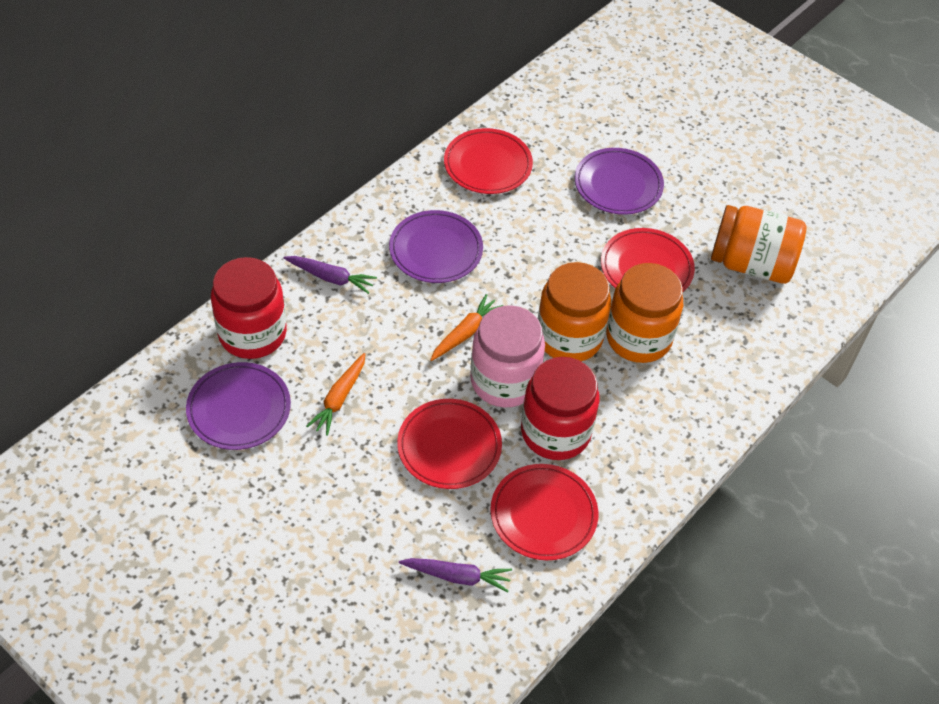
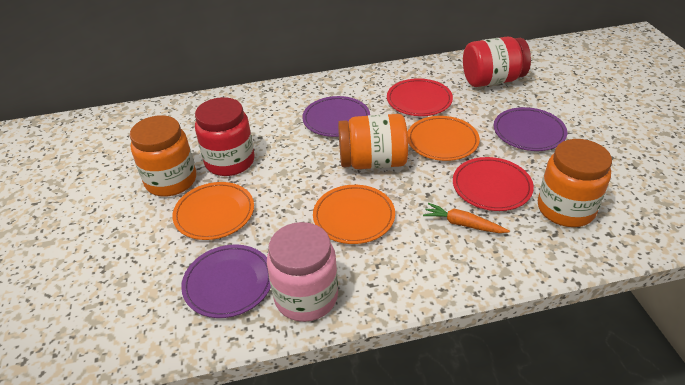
orange carrot: [306,353,365,436] [430,294,503,361] = 2 -> [423,203,510,233] = 1
orange plate: none = 0 -> [172,182,254,240] [313,185,395,244] [407,116,480,161] = 3
purple carrot: [283,256,377,294] [399,558,512,592] = 2 -> none = 0
red plate: [397,399,502,489] [444,128,533,194] [490,464,598,560] [601,228,695,292] = 4 -> [387,78,453,116] [453,157,534,211] = 2

